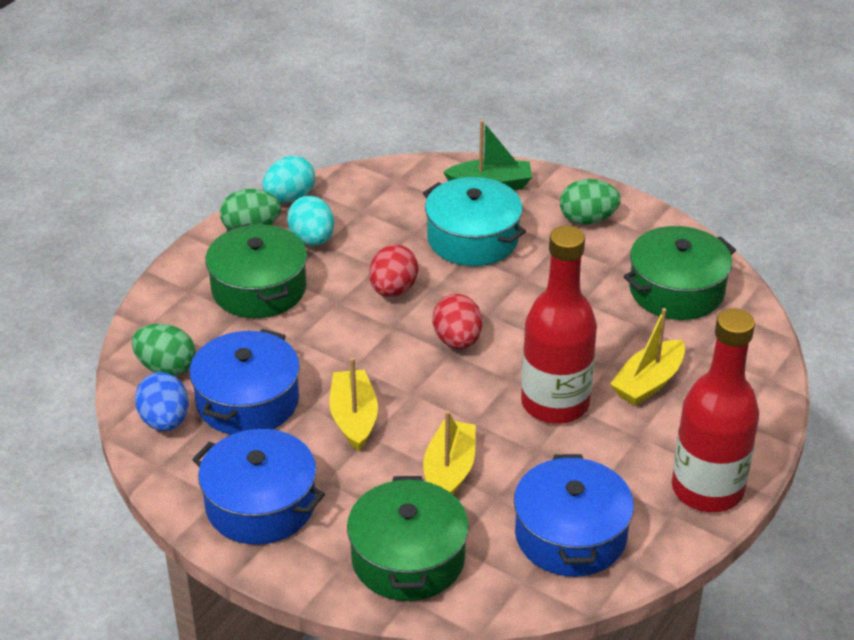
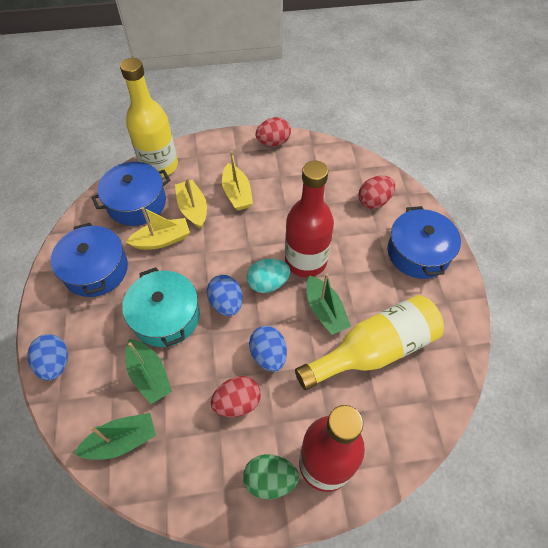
blue egg: [135,372,188,431] = 1 -> [27,334,68,381] [207,275,242,316] [249,326,287,372] = 3
green boat: [443,120,532,190] = 1 -> [74,413,156,460] [125,339,172,404] [306,273,351,335] = 3
green egg: [132,324,196,376] [220,189,281,229] [560,179,621,225] = 3 -> [243,454,299,499] = 1
green pot: [205,223,307,318] [347,476,469,601] [624,226,736,320] = 3 -> none = 0
red egg: [369,245,418,297] [432,294,482,349] = 2 -> [210,376,261,417] [255,117,291,146] [358,176,395,209] = 3
turquoise egg: [263,156,315,202] [287,196,334,246] = 2 -> [246,259,290,293] = 1
yellow bottle: none = 0 -> [120,58,178,177] [295,295,444,391] = 2

